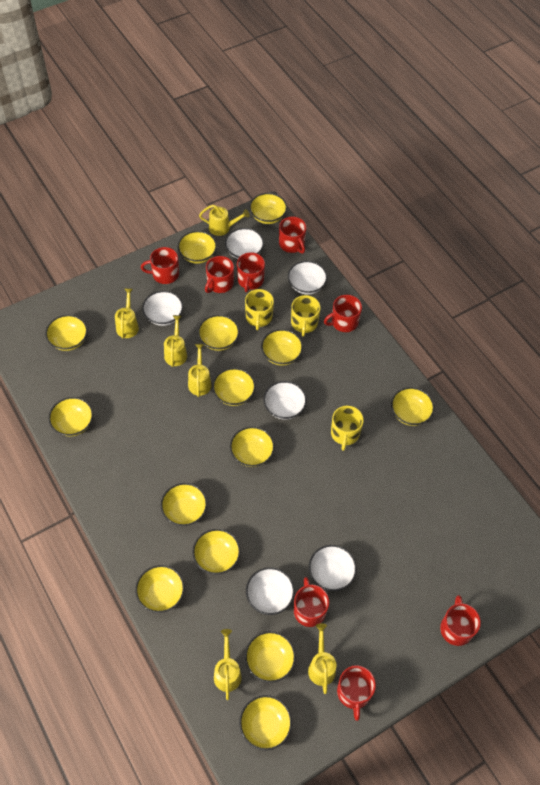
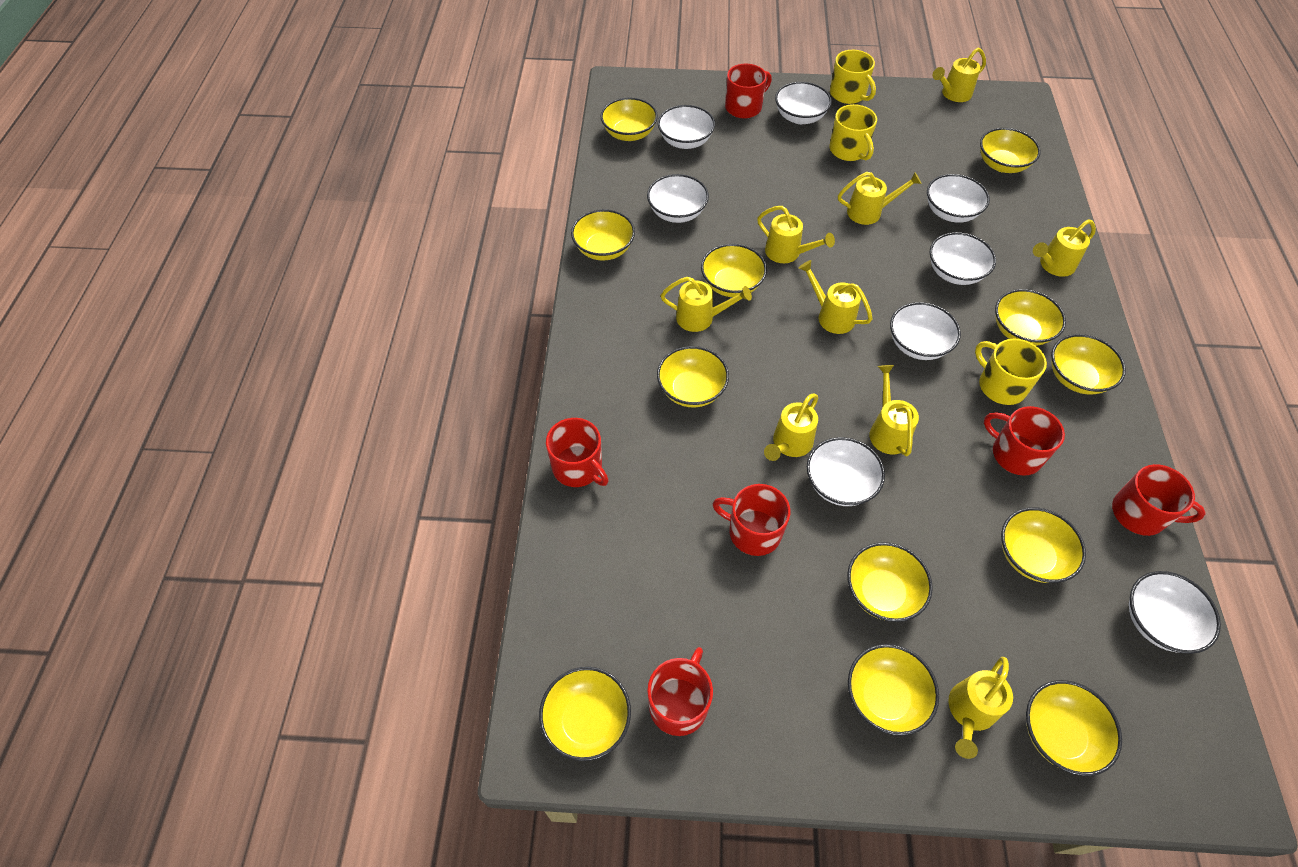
red mug: [141,247,179,284] [205,256,234,293] [237,252,265,292] [279,217,306,254] [294,577,329,627] [324,295,362,332] [337,665,376,721] [440,595,481,646] = 8 -> [546,418,609,487] [647,647,713,736] [712,484,790,556] [725,64,772,119] [984,406,1065,476] [1112,464,1206,536] = 6
white bowl: [142,291,183,326] [225,228,264,259] [246,567,295,615] [263,381,307,420] [288,261,327,295] [309,545,357,591] = 6 -> [647,174,709,223] [658,105,715,149] [775,82,832,124] [807,437,885,506] [890,302,961,360] [927,174,990,223] [930,232,996,285] [1129,571,1221,654] = 8
yellow bowl: [45,315,88,351] [49,397,93,437] [135,565,185,613] [161,483,207,526] [178,231,217,264] [193,529,240,575] [198,315,239,351] [212,368,256,406] [230,427,275,467] [239,695,292,750] [245,631,296,683] [249,193,287,224] [261,329,303,366] [391,387,434,426] = 14 -> [539,667,631,761] [571,209,635,261] [600,97,658,141] [657,346,729,407] [701,244,767,297] [847,542,933,622] [848,644,939,736] [980,128,1041,173] [995,289,1066,346] [1001,507,1086,583] [1026,680,1122,776] [1051,334,1126,394] = 12
yellow watering can: [115,288,139,338] [164,315,187,367] [188,344,211,397] [199,205,250,236] [214,629,242,700] [308,623,336,694] = 6 -> [660,277,752,332] [757,206,835,263] [764,393,818,461] [798,260,873,334] [838,172,922,225] [869,365,919,456] [933,48,986,102] [948,657,1013,759] [1033,219,1096,277] = 9

